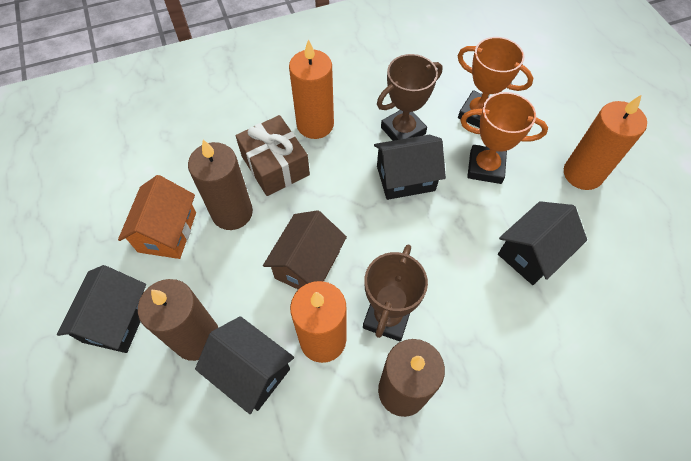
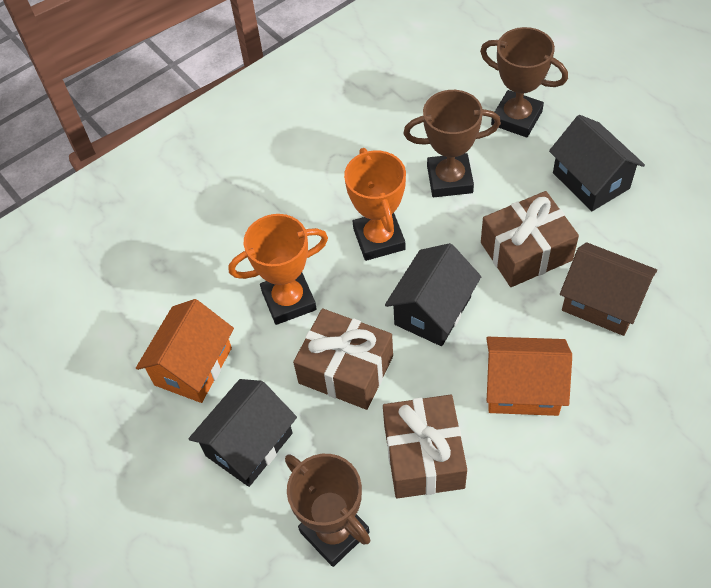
black house: [57,265,146,353] [195,316,294,414] [374,135,446,200] [498,201,587,285] = 4 -> [189,379,297,487] [385,243,481,346] [549,115,645,211] = 3
brown candle: [138,279,218,361] [188,139,253,230] [378,339,445,417] = 3 -> none = 0
brown gift: [236,115,310,196] = 1 -> [293,309,393,410] [383,395,467,498] [481,191,579,287] = 3
brown trophy: [363,245,428,342] [377,54,442,141] = 2 -> [285,454,370,567] [404,90,501,197] [480,27,568,137] = 3
orange candle: [289,39,334,139] [290,281,347,363] [564,95,647,190] = 3 -> none = 0
orange house: [118,175,196,259] = 1 -> [136,299,234,403] [486,337,572,416] = 2

